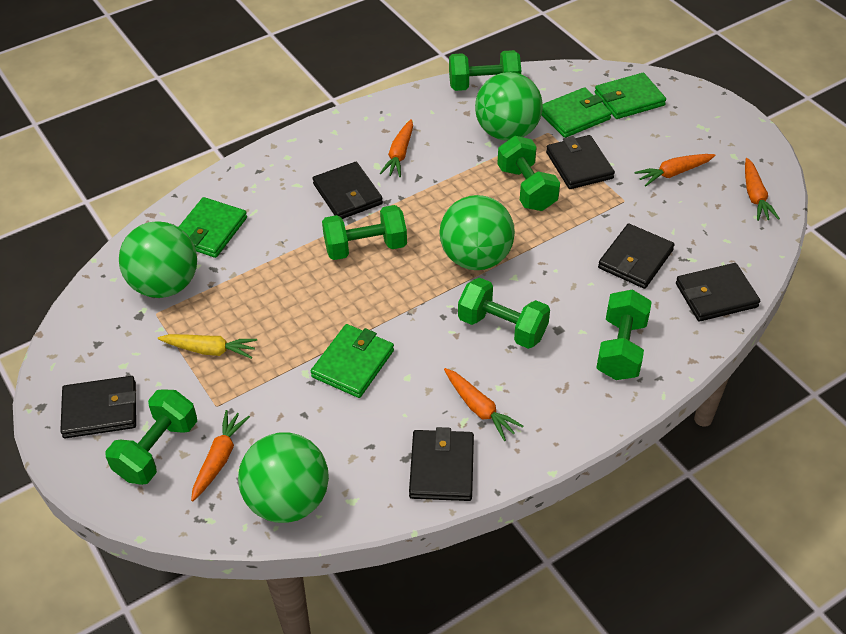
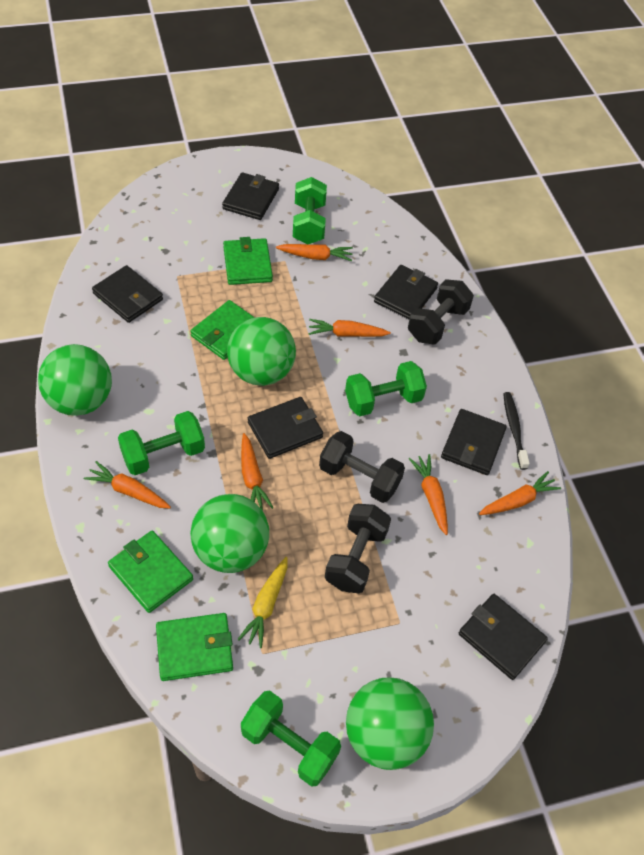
black dumbbell: none = 0 -> [319,431,405,503] [325,504,391,594] [408,279,474,345] = 3
black toothbrush: none = 0 -> [503,392,530,470] = 1
green dumbbell: [105,389,197,485] [322,205,407,260] [449,50,521,91] [458,278,550,349] [497,136,560,211] [596,289,652,380] = 6 -> [118,411,205,475] [241,691,341,787] [293,177,327,244] [345,361,427,416] = 4
orange carrot: [191,410,250,501] [379,119,413,177] [444,368,524,441] [634,154,715,186] [745,158,780,221] = 5 -> [84,461,171,509] [241,433,274,510] [276,244,353,261] [308,319,391,337] [409,454,448,535] [479,471,561,515] = 6

